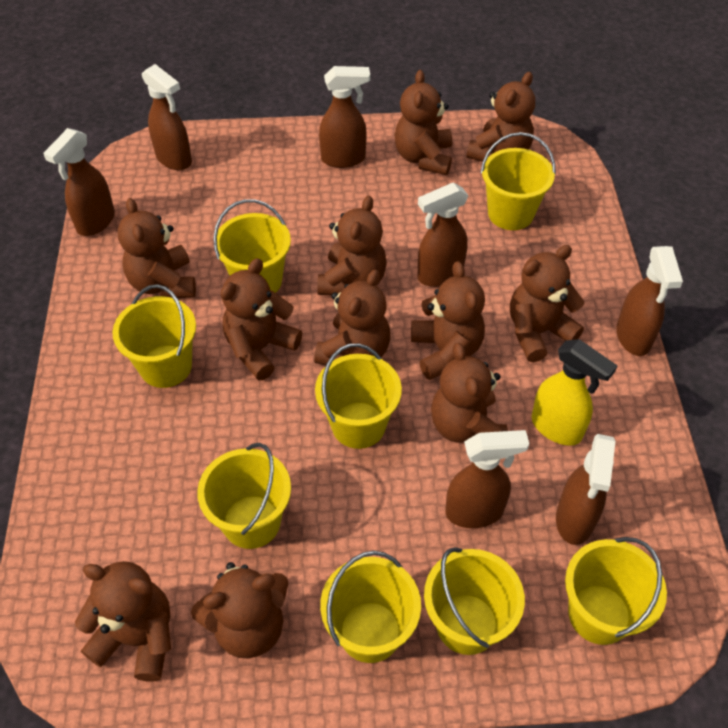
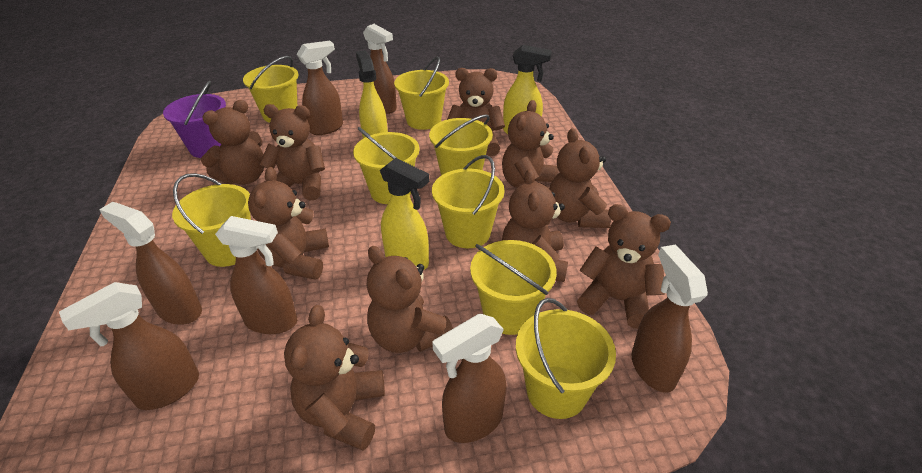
brown teddy bear: [75,561,171,681] [118,198,196,298] [191,562,288,658] [221,258,302,380] [314,270,390,365] [317,196,387,295] [395,70,452,175] [411,261,485,380] [431,343,508,443] [467,72,535,162] [510,245,585,362] = 11 -> [201,100,264,185] [248,167,329,280] [259,104,325,200] [284,305,385,451] [366,246,453,353] [447,68,505,156] [502,100,559,189] [502,169,568,282] [549,128,611,228] [577,204,671,329] = 10
purple bucket: none = 0 -> [163,80,226,158] = 1
yellow spray bottle: [532,339,618,446] = 1 -> [356,50,388,138] [380,158,430,270] [503,45,552,134] = 3

